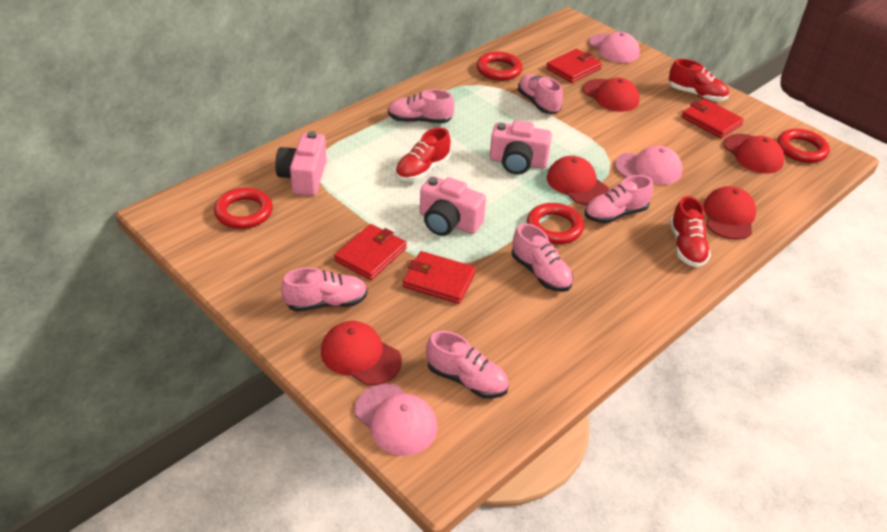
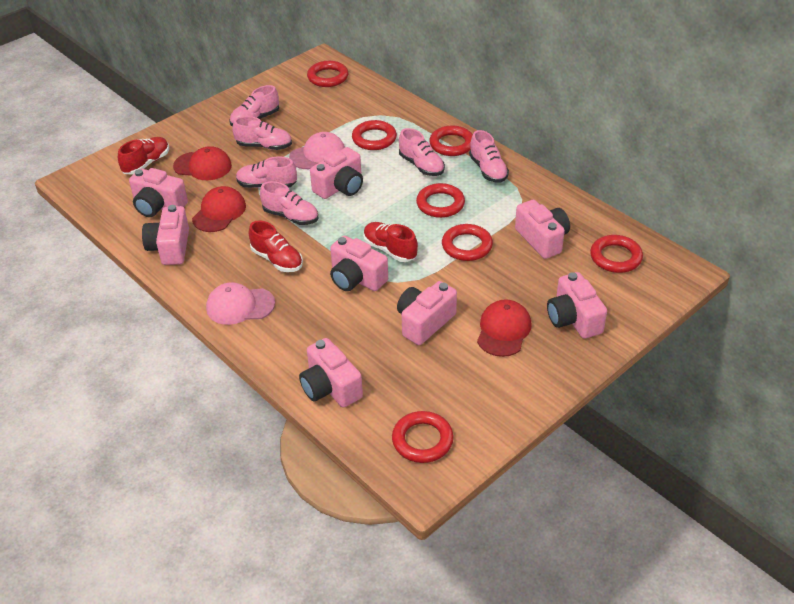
pink camera: [275,131,327,196] [420,176,486,236] [489,120,552,174] = 3 -> [129,168,188,217] [142,205,189,265] [299,338,363,407] [310,147,363,199] [330,236,388,291] [397,281,457,345] [515,200,570,259] [547,272,607,339] = 8
pink cap: [355,384,437,456] [589,32,640,63] [615,146,682,184] = 3 -> [206,282,275,325] [289,132,345,169] = 2
red cap: [321,321,402,386] [547,156,609,205] [583,78,639,112] [703,186,756,240] [723,134,785,174] = 5 -> [173,146,232,180] [192,186,246,232] [477,299,532,357] = 3
red ring: [214,188,273,229] [477,52,523,81] [527,203,584,244] [777,129,830,163] = 4 -> [307,61,348,87] [352,120,397,150] [392,411,454,463] [416,183,465,218] [429,126,473,156] [442,224,493,261] [590,235,643,273] = 7
red wallet: [334,224,407,280] [403,251,476,304] [546,49,602,83] [681,99,744,138] = 4 -> none = 0

